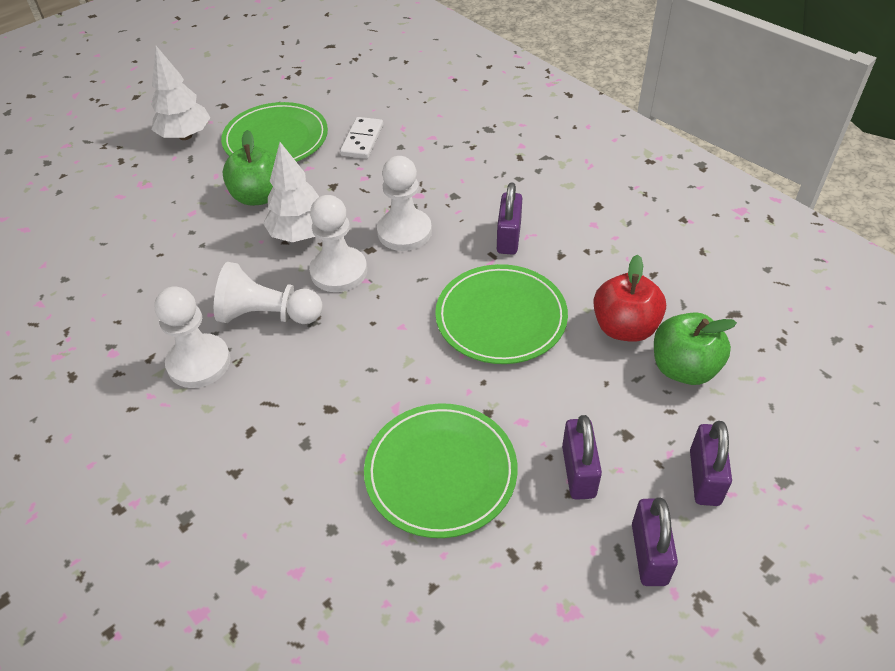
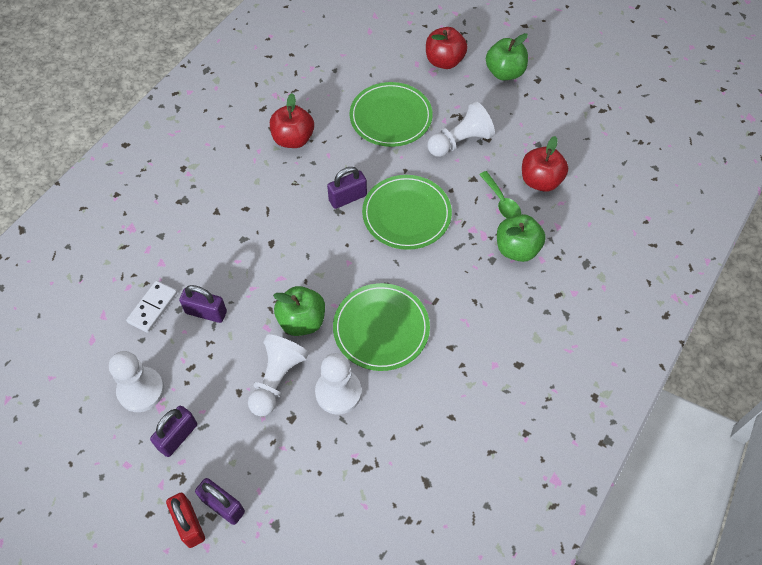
green apple: [223,130,276,205] [654,312,737,385] = 2 -> [273,286,325,336] [486,33,528,81] [497,214,546,262] = 3
green spoon: none = 0 -> [479,171,521,218] = 1
red apple: [593,255,666,342] = 1 -> [270,93,314,148] [426,27,467,69] [522,136,568,192] = 3
red padlock: none = 0 -> [166,493,205,548] = 1
white tree: [151,46,211,140] [263,142,319,242] = 2 -> none = 0

